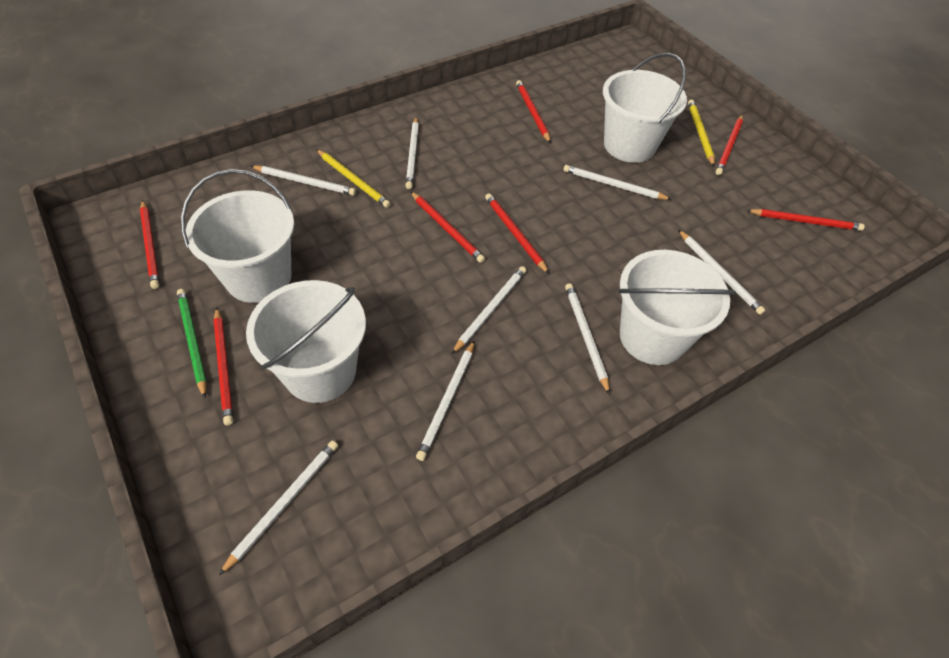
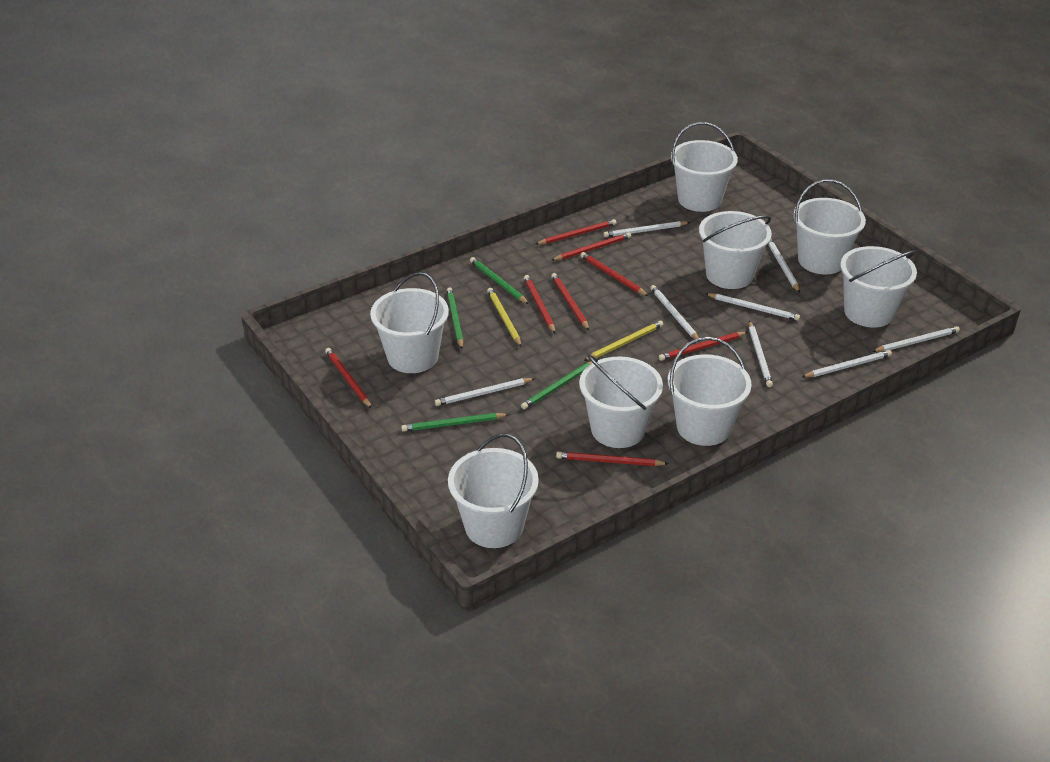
green pencil: [177,289,207,398] = 1 -> [401,413,509,432] [447,287,463,349] [470,257,529,304] [521,361,592,409] = 4
red pencil: [140,200,159,289] [214,308,233,425] [410,191,485,263] [485,193,549,274] [516,80,551,143] [715,115,743,175] [746,209,865,231] = 7 -> [325,348,372,408] [524,275,556,333] [536,219,617,244] [551,273,589,330] [552,232,631,261] [556,452,669,466] [580,252,648,296] [658,332,748,361] = 8
white bucket: [181,169,294,303] [246,280,366,403] [603,53,687,163] [618,250,736,365] = 4 -> [370,272,449,373] [448,434,539,548] [579,355,663,448] [668,337,752,446] [671,122,738,212] [699,211,772,289] [793,179,866,275] [840,246,917,328] = 8

